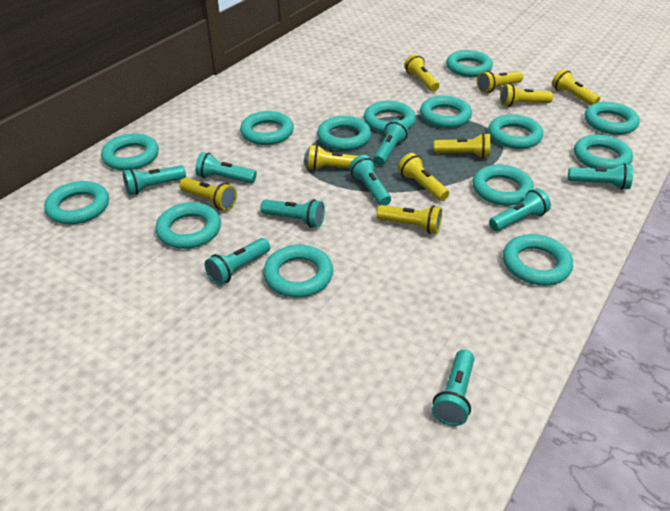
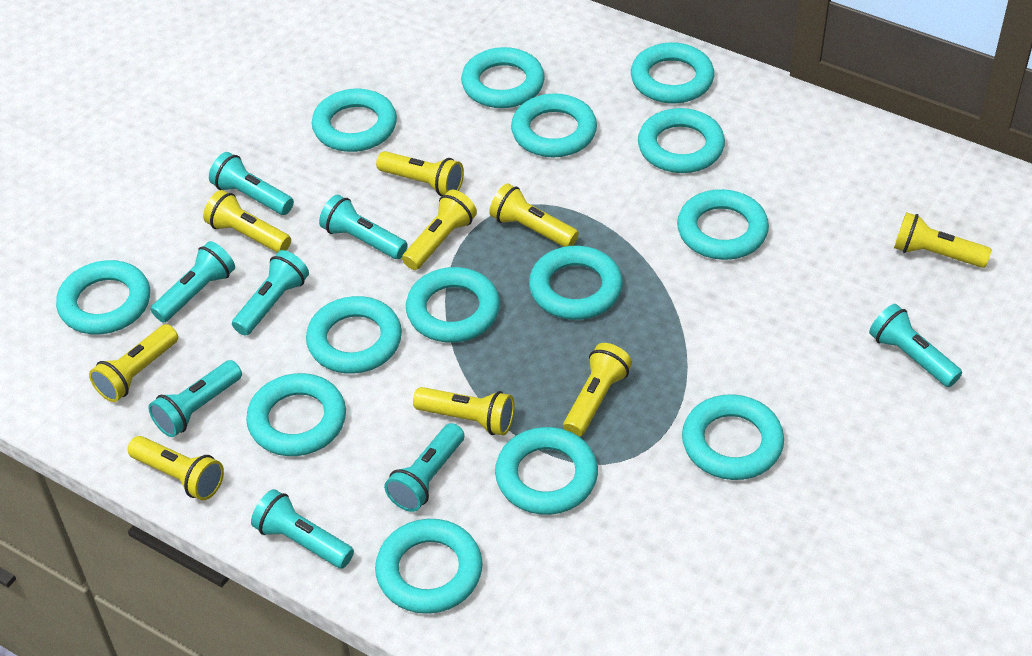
turquoise flashlight: [123,165,186,195] [195,152,257,183] [205,238,270,285] [260,199,325,228] [349,155,391,206] [373,119,409,166] [432,349,474,426] [489,188,551,231] [568,163,633,190] = 9 -> [148,360,242,437] [151,241,235,323] [209,152,294,215] [232,250,309,336] [251,489,354,569] [319,195,408,259] [384,423,464,512] [869,304,962,387] = 8

